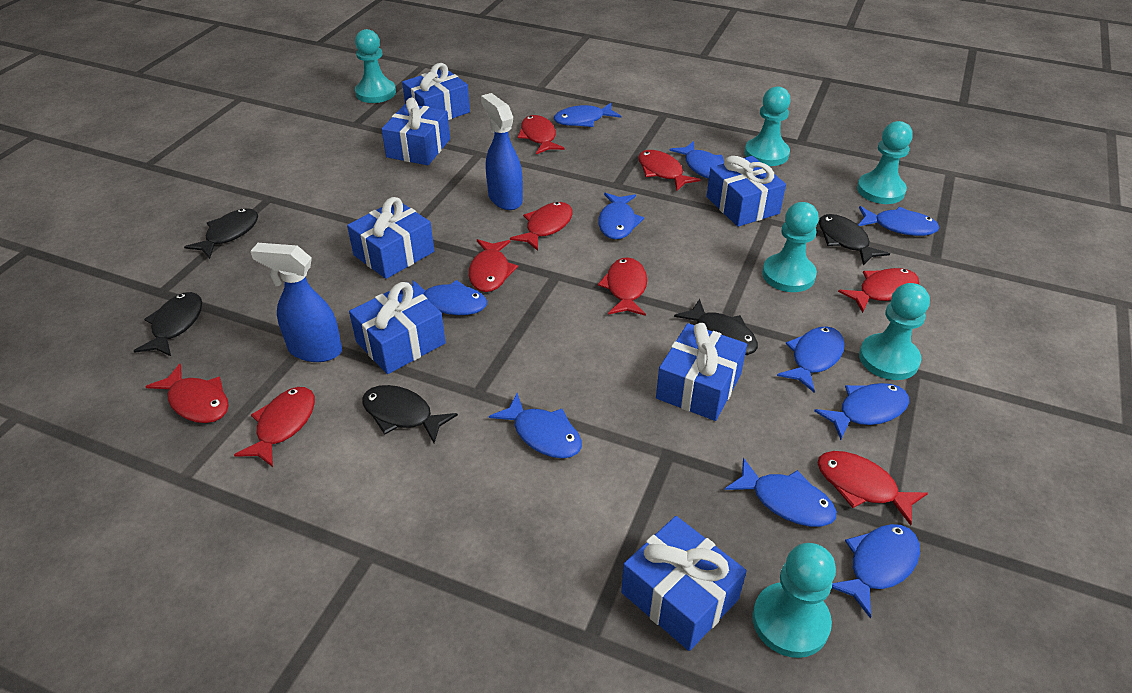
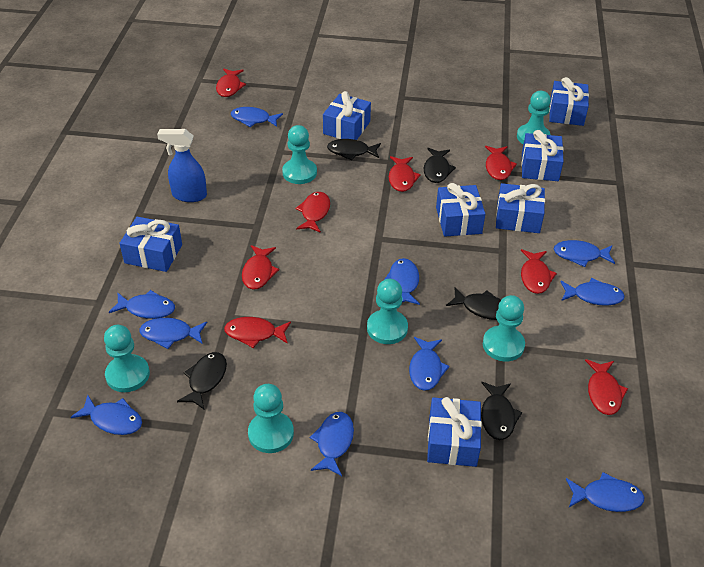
blue spray bottle: [250,243,342,362] [481,93,523,210] = 2 -> [157,129,207,202] = 1
red fish: [145,364,229,423] [234,387,315,467] [469,239,518,292] [510,202,573,251] [518,115,565,154] [598,257,647,316] [638,150,701,191] [818,451,928,525] [838,268,919,313] = 9 -> [216,69,246,97] [224,317,291,348] [242,245,279,290] [295,192,330,233] [389,156,421,192] [485,146,517,180] [521,249,557,294] [585,359,628,415] = 8

